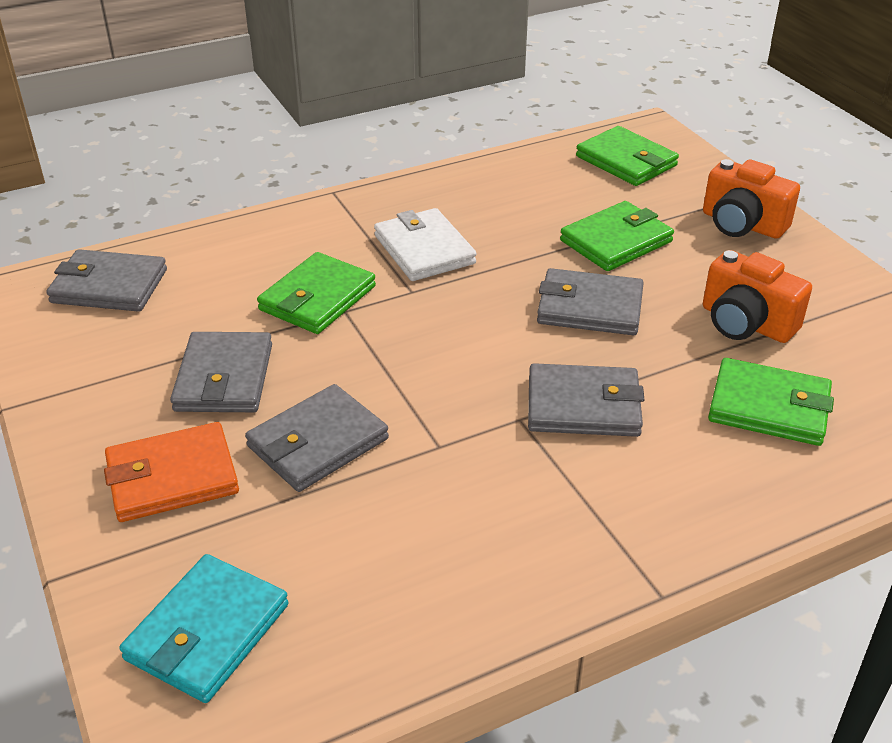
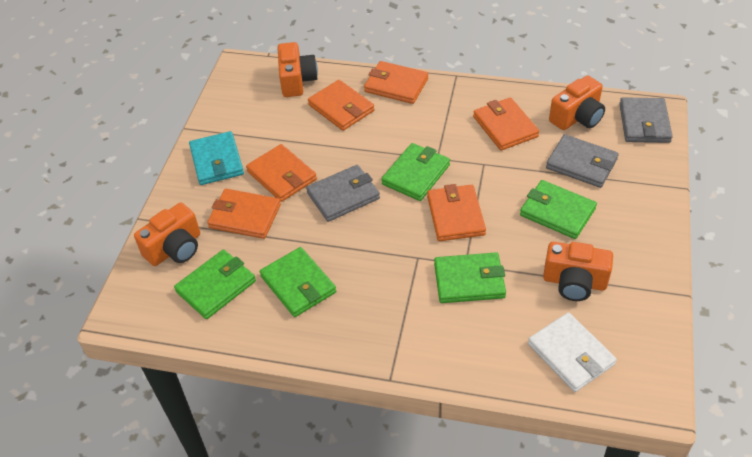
green wallet: [257,252,376,334] [560,201,674,271] [576,126,679,186] [708,358,834,446] = 4 -> [174,249,256,319] [260,247,336,317] [381,143,450,201] [434,252,506,303] [520,180,597,239] = 5
grey wallet: [46,249,167,312] [170,332,272,412] [245,384,389,492] [528,363,645,437] [537,268,644,335] = 5 -> [306,165,380,222] [546,134,619,188] [619,97,673,143] = 3
orange camera: [703,159,800,239] [703,250,812,343] = 2 -> [134,203,200,266] [278,42,318,97] [543,242,613,301] [549,76,605,130] = 4
orange wallet: [104,422,239,522] = 1 -> [207,189,281,239] [246,144,317,202] [308,80,375,131] [364,61,428,104] [427,184,486,241] [473,97,539,151] = 6

